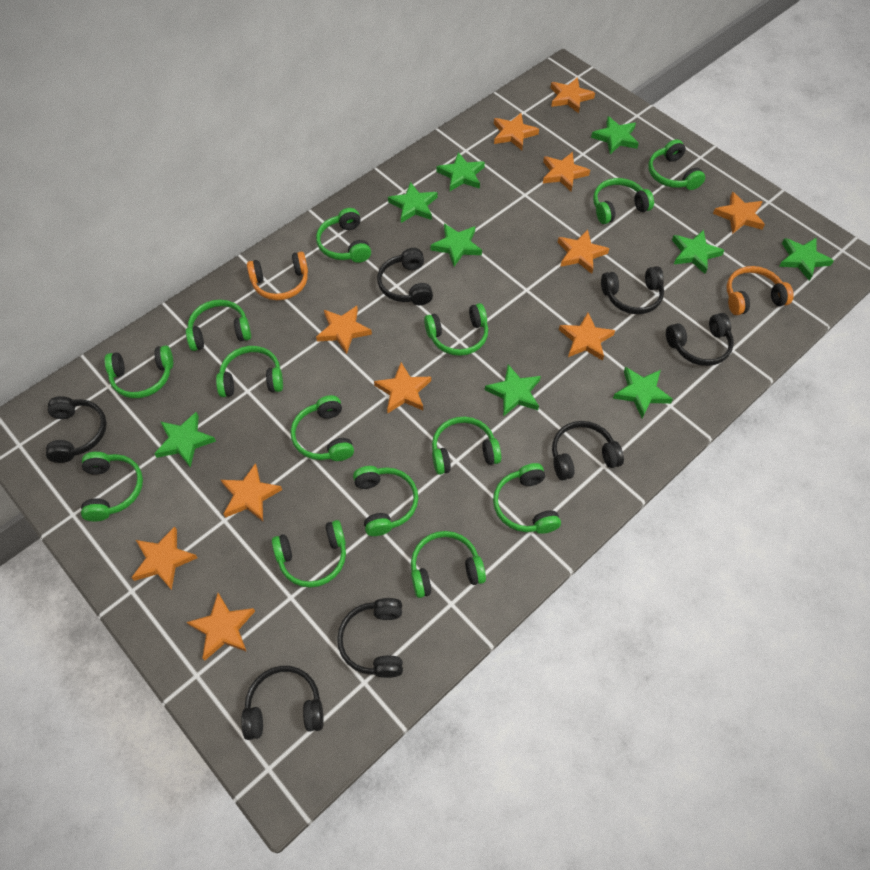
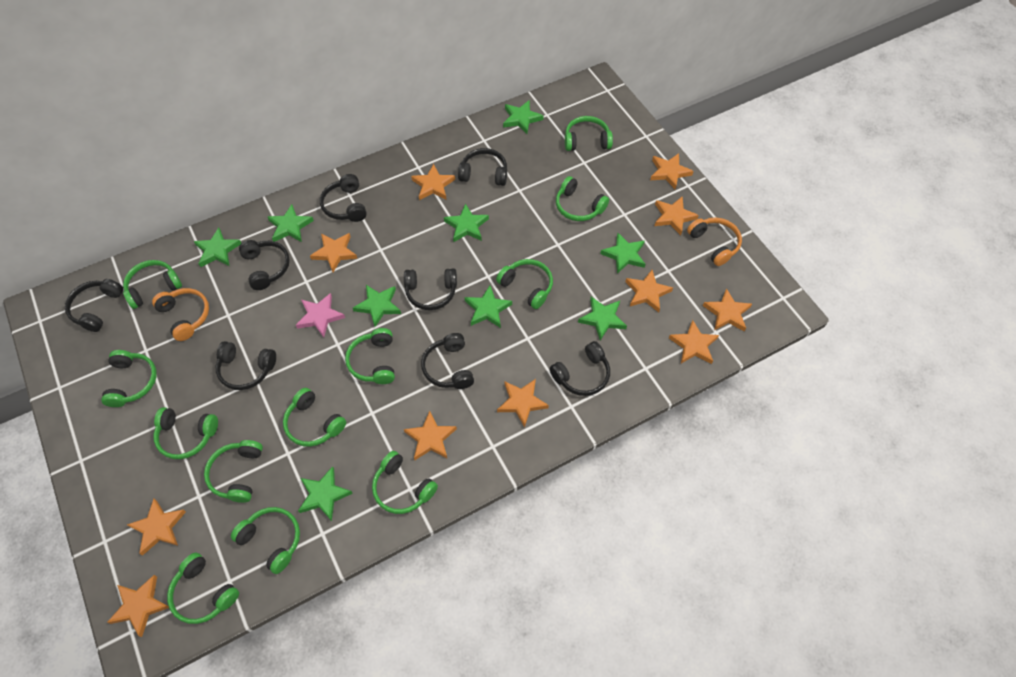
black headphones: [46,396,107,463] [241,666,324,740] [337,598,403,678] [377,248,433,305] [552,421,624,481] [601,266,664,314] [666,313,734,366] = 7 -> [65,279,123,332] [216,341,276,390] [239,240,290,290] [320,174,367,222] [404,268,457,310] [421,333,474,389] [458,148,507,186] [550,341,610,396] = 8
green headphones: [81,452,143,521] [105,345,173,398] [186,300,251,351] [216,346,283,397] [272,520,346,588] [291,395,354,461] [316,208,371,263] [353,466,418,536] [411,531,486,598] [424,303,488,356] [432,417,501,475] [493,463,561,534] [593,178,654,224] [648,139,705,190] = 14 -> [101,350,157,407] [123,260,182,309] [153,407,218,459] [167,553,239,624] [204,440,263,503] [231,507,300,574] [283,388,346,447] [345,328,395,384] [372,451,438,514] [496,259,553,309] [556,176,609,221] [565,116,613,151] = 12
pink star: none = 0 -> [296,293,345,337] = 1

